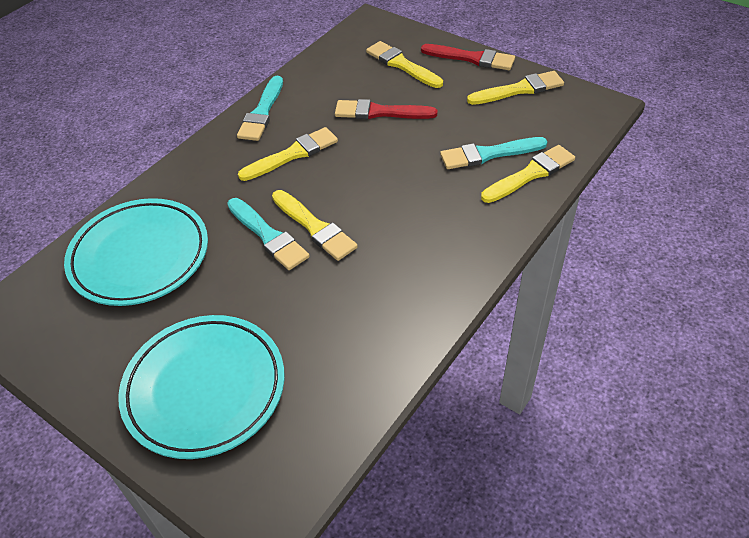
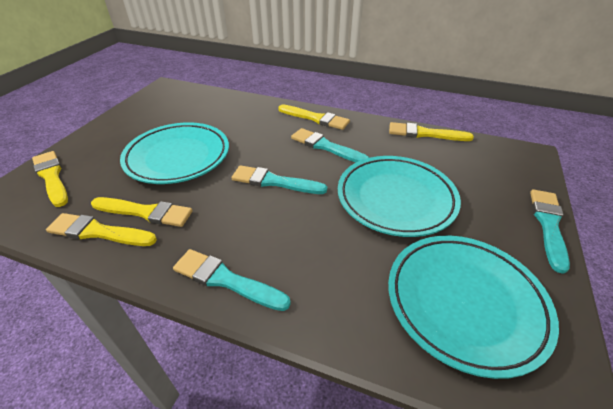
red brush: [335,99,437,119] [421,44,515,70] = 2 -> none = 0
turquoise brush: [227,198,309,270] [237,76,283,141] [440,137,548,169] = 3 -> [173,249,291,311] [232,165,327,194] [291,128,369,162] [530,189,570,274] = 4
turquoise plate: [64,198,208,306] [118,315,285,459] = 2 -> [120,122,229,184] [338,156,461,237] [388,236,559,379] = 3

